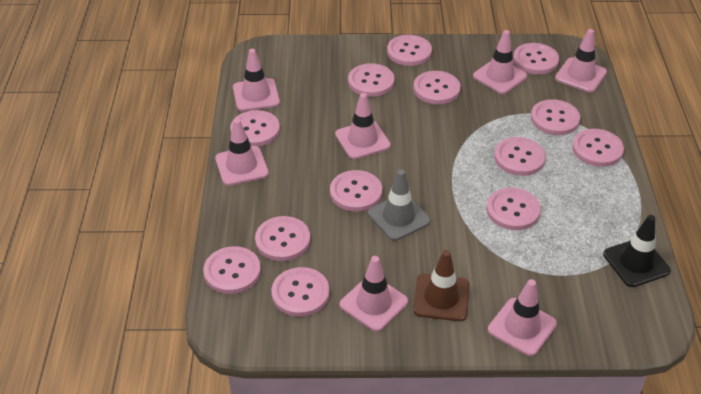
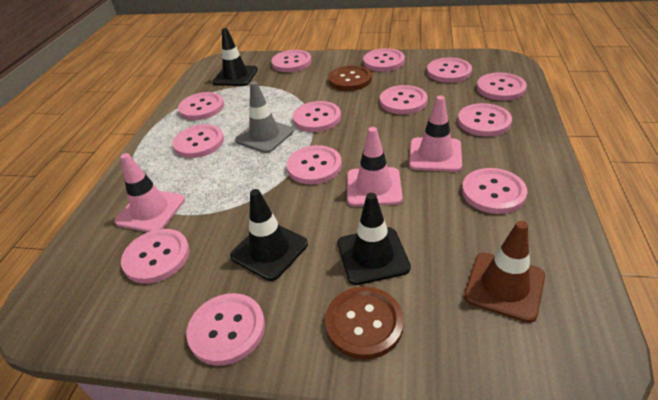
black traffic cone: [603,215,671,287] = 1 -> [213,28,258,86] [230,189,308,281] [338,193,411,285] = 3
brown button: none = 0 -> [325,287,404,360] [328,65,372,91] = 2
pink traffic cone: [215,119,269,186] [233,49,280,111] [335,93,391,159] [340,256,408,332] [473,30,528,94] [488,279,557,356] [555,29,607,92] = 7 -> [115,153,185,232] [347,127,403,206] [409,96,462,172] = 3

